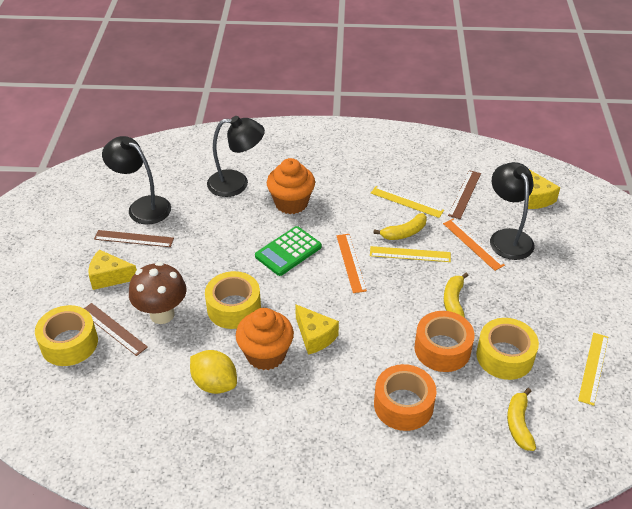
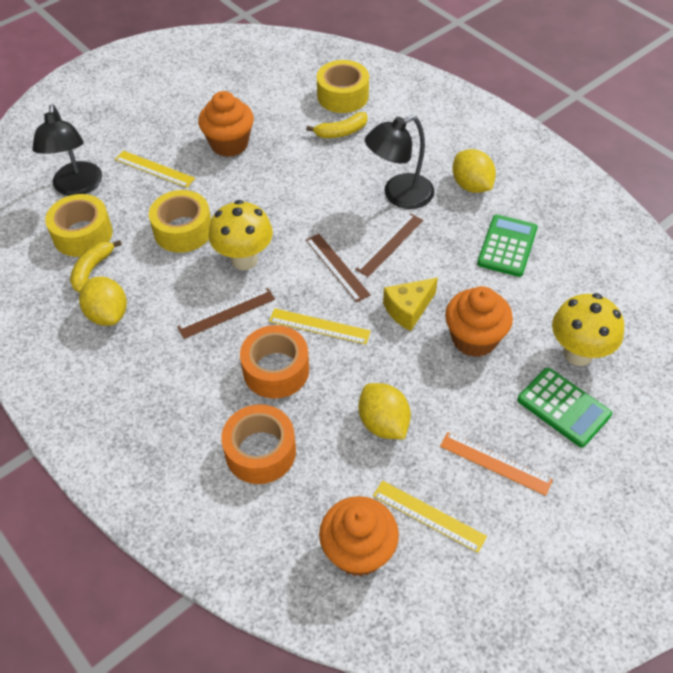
black lamp: [102,136,171,224] [207,116,265,197] [490,162,535,260] = 3 -> [32,104,102,196] [365,115,434,209] = 2
brown mushroom: [129,262,186,324] = 1 -> none = 0
green calculator: [255,226,322,276] = 1 -> [477,215,538,277] [517,368,612,447] = 2
orange cupcake: [236,308,294,370] [267,158,315,214] = 2 -> [198,91,254,157] [319,496,399,576] [445,286,513,357] = 3
orange ruler: [336,234,367,293] [443,219,505,271] = 2 -> [440,432,553,496] = 1
yellow banana: [374,213,427,240] [444,273,469,318] [507,388,536,451] = 3 -> [70,240,122,292] [306,112,368,138] = 2
yellow cheese: [88,250,137,290] [295,304,339,355] [528,169,560,209] = 3 -> [383,278,438,331] = 1
yellow lemon: [190,350,237,394] = 1 -> [79,276,127,326] [358,383,411,439] [452,149,496,193] = 3
yellow mushroom: none = 0 -> [208,200,273,270] [552,293,624,366] = 2

